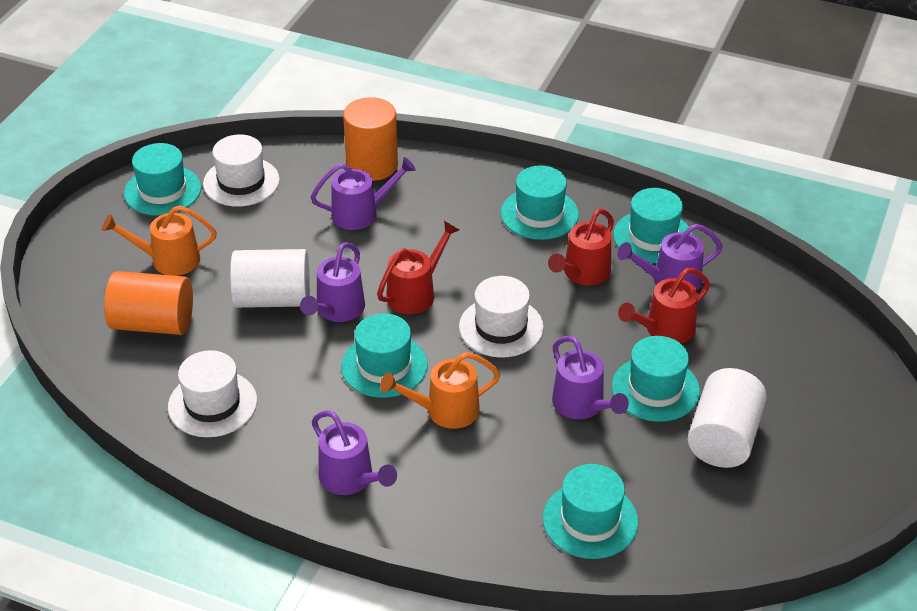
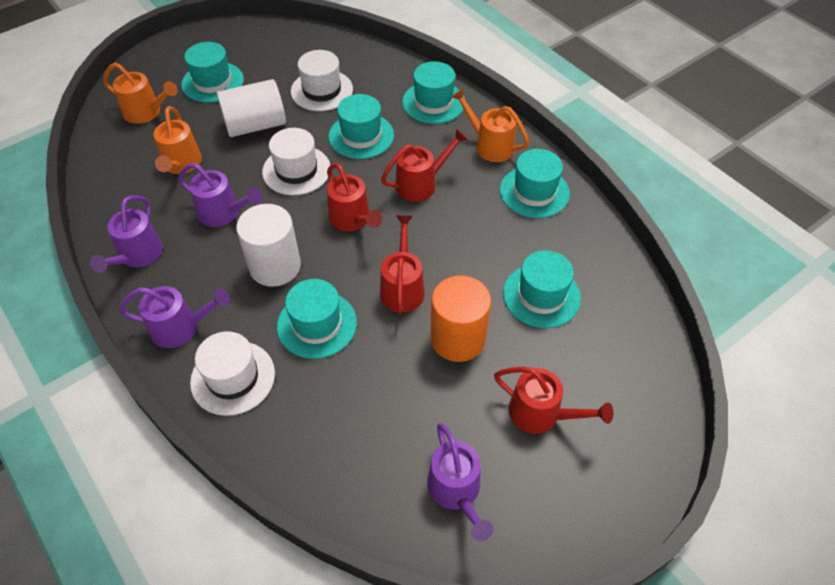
orange cylinder: [104,271,193,335] [343,97,398,181] = 2 -> [430,276,491,362] = 1
orange watering can: [102,205,217,276] [380,352,500,429] = 2 -> [103,63,178,124] [154,106,202,174] [451,88,529,162] = 3
purple watering can: [300,242,365,322] [311,157,416,230] [312,410,397,495] [552,336,629,419] [617,224,723,290] = 5 -> [90,195,163,273] [119,286,230,348] [178,163,262,227] [427,423,493,541] = 4
red watering can: [377,221,459,314] [548,209,614,285] [618,268,710,343] = 3 -> [327,163,382,231] [380,215,425,314] [381,128,468,202] [494,367,613,434] = 4

